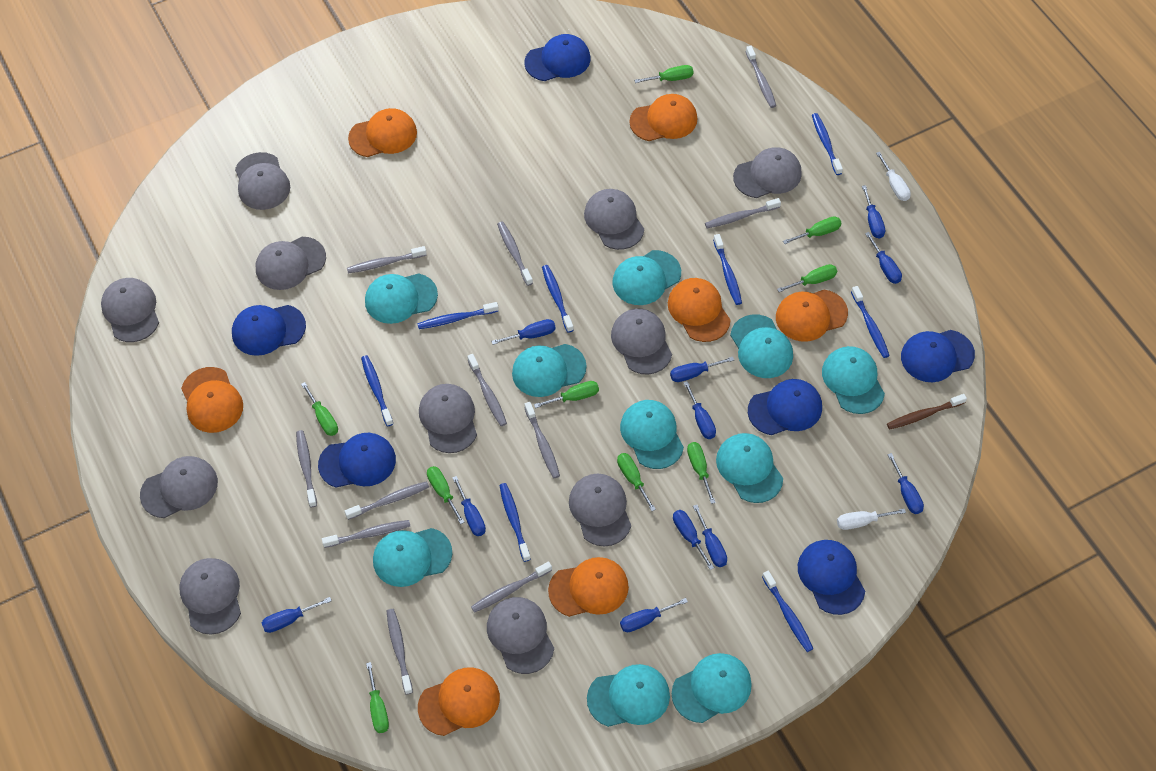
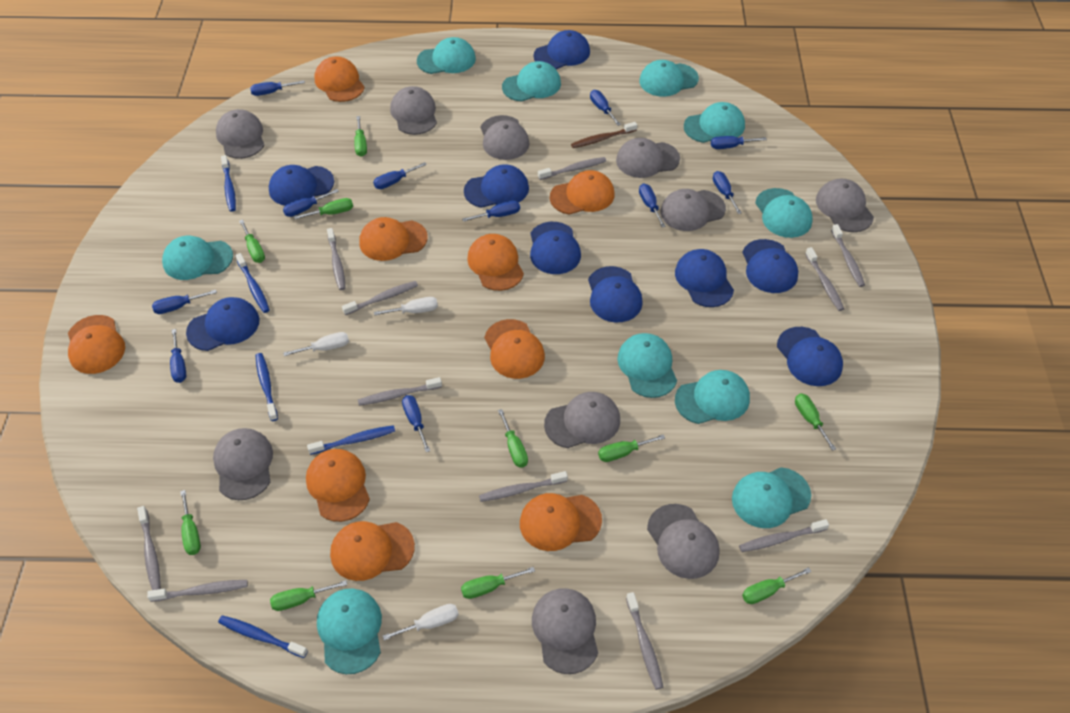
blue cap: [232,305,306,356] [318,433,396,488] [524,34,591,81] [748,379,822,435] [798,540,865,615] [901,330,975,382] = 6 -> [186,297,259,351] [269,165,334,206] [464,164,529,208] [530,222,581,274] [534,30,590,69] [588,266,643,322] [675,249,734,307] [742,239,798,293] [777,327,843,386] = 9
blue toothbrush: [361,355,393,426] [417,302,499,329] [499,483,531,562] [542,265,574,333] [713,234,742,305] [762,571,813,652] [812,113,843,175] [851,286,890,358] = 8 -> [218,615,308,658] [221,155,236,212] [235,253,270,313] [255,353,278,421] [307,425,395,455] = 5
green screwdriver: [301,382,338,436] [366,662,389,733] [427,466,464,524] [534,381,599,408] [617,453,656,511] [634,65,693,83] [687,442,716,504] [777,264,837,292] [783,216,842,244] = 9 -> [180,490,201,555] [239,219,265,263] [270,580,347,611] [294,198,353,219] [354,116,367,157] [461,567,535,599] [498,409,528,468] [598,434,665,462] [742,567,812,604] [795,394,836,451] = 10
grey cap: [101,278,159,342] [140,456,218,518] [179,558,241,635] [235,152,290,210] [255,237,326,290] [419,384,477,453] [487,597,554,674] [569,474,631,547] [584,189,644,250] [611,309,672,375] [733,147,802,198] = 11 -> [213,428,273,500] [216,109,264,159] [390,86,437,135] [480,115,530,160] [532,588,598,674] [544,392,620,448] [616,138,680,178] [647,504,719,579] [660,189,726,231] [816,178,874,232] = 10
orange cap: [181,367,243,433] [348,108,417,157] [418,667,500,736] [548,557,629,617] [629,94,697,141] [668,278,731,342] [776,289,848,342] = 7 -> [68,315,125,374] [306,449,370,522] [315,56,365,102] [330,521,415,581] [359,217,428,261] [467,234,524,291] [484,319,545,379] [520,493,602,551] [550,170,614,215] = 9
white screwdriver: [837,508,906,530] [876,152,911,201] = 2 -> [283,332,349,356] [374,297,438,315] [383,604,459,641] = 3

